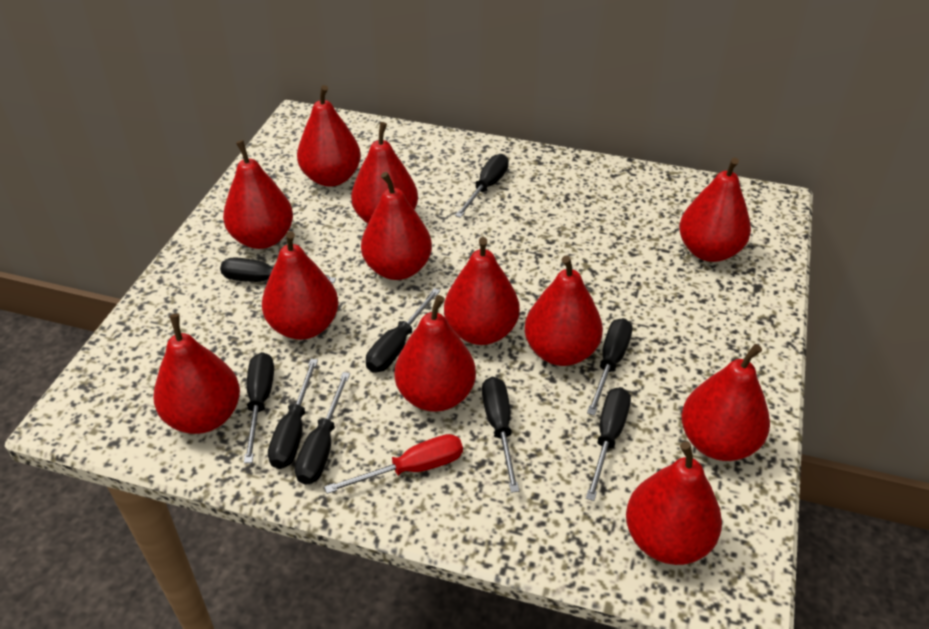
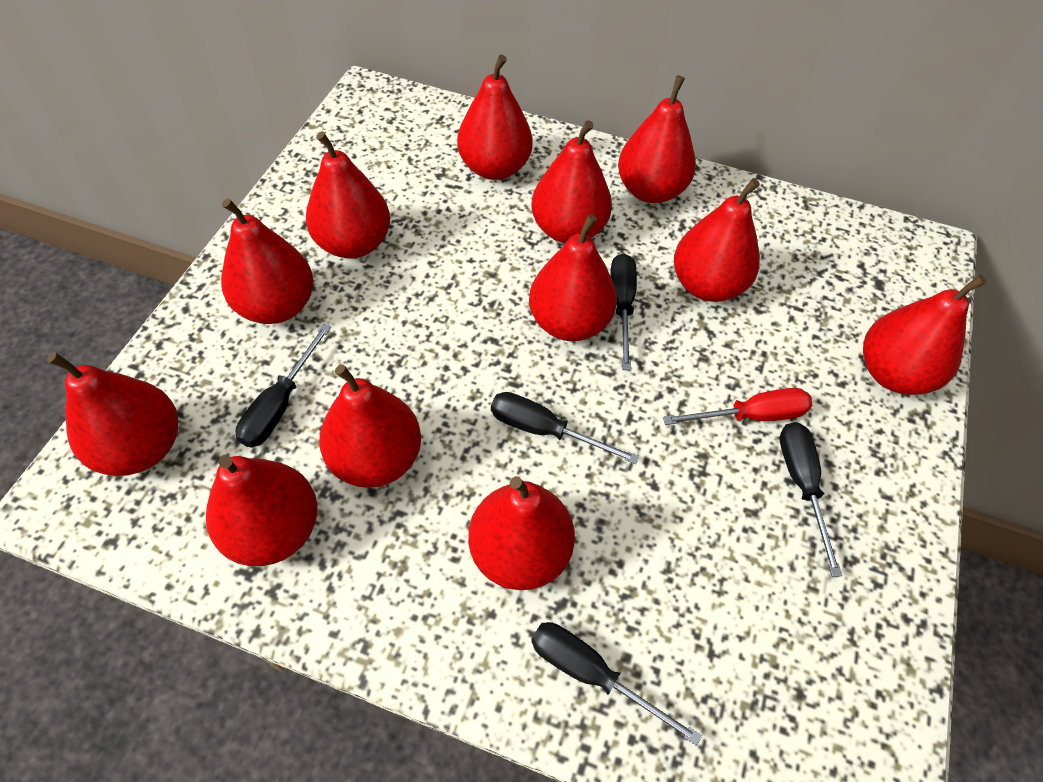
black screwdriver: [220,257,336,283] [244,352,274,463] [268,359,318,469] [295,372,350,485] [366,288,440,372] [455,154,509,218] [482,377,519,493] [586,387,631,501] [587,318,633,415] = 9 -> [236,324,331,448] [491,392,639,464] [531,622,702,746] [610,253,637,371] [780,422,842,577] = 5

